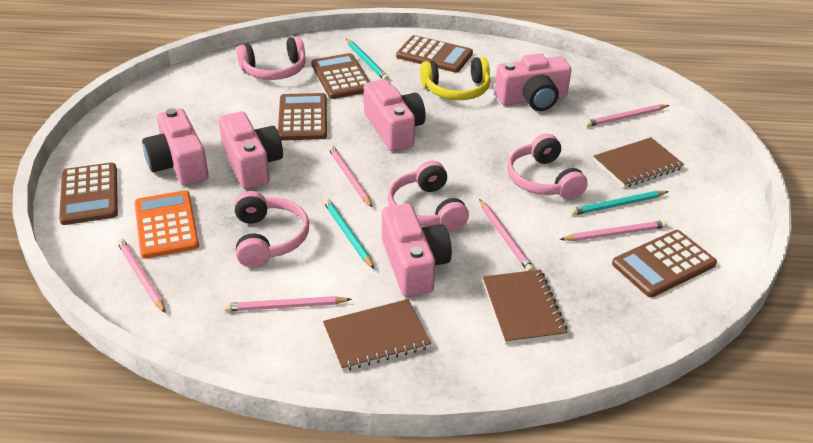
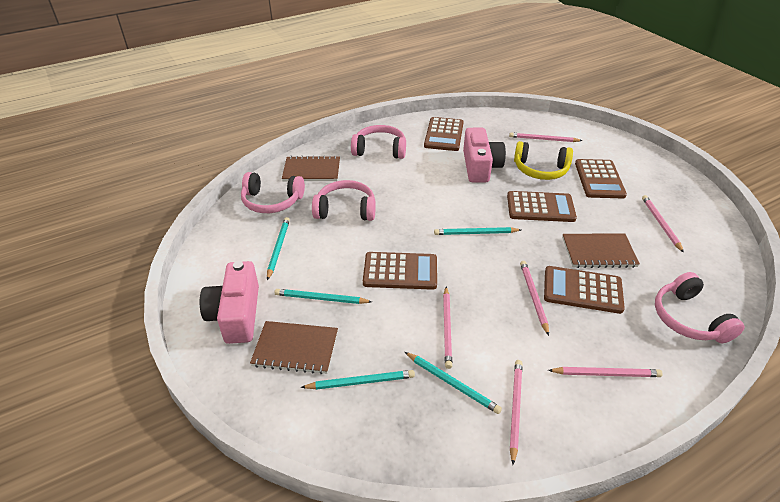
orange calculator: [134,191,199,259] = 1 -> none = 0
pink camera: [142,108,209,185] [219,111,283,189] [364,79,426,151] [382,204,452,297] [495,53,571,111] = 5 -> [200,261,259,344] [463,128,506,182] = 2
turquoise pencil: [323,198,374,269] [346,39,389,80] [570,191,669,216] = 3 -> [267,217,290,280] [274,289,372,304] [301,370,415,390] [405,352,502,414] [434,227,521,235] = 5

